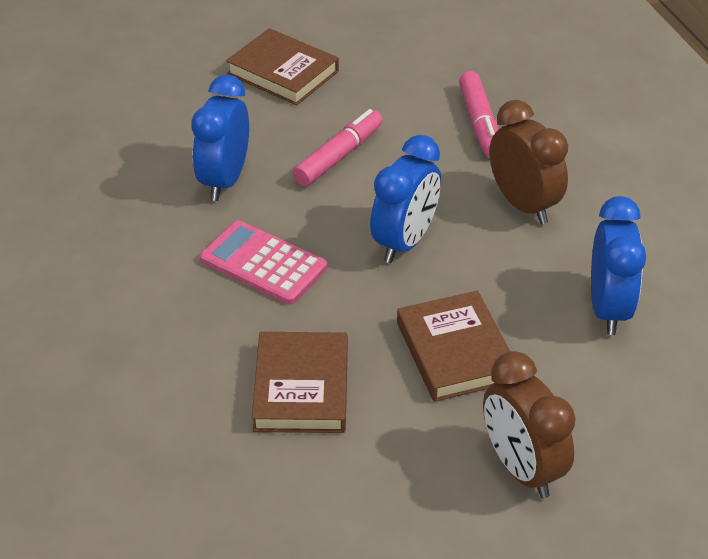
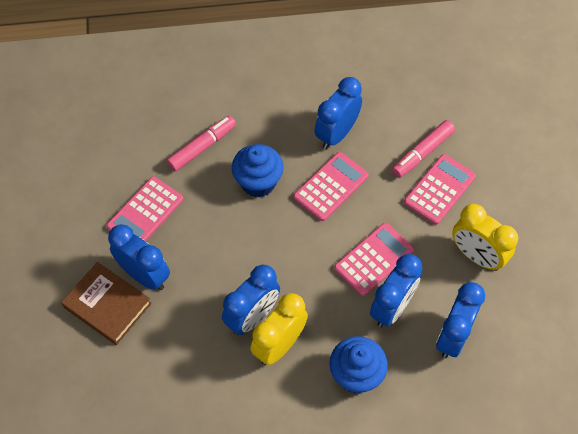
blue clock: [191,75,249,201] [370,135,441,263] [591,196,646,335] = 3 -> [108,224,170,290] [222,265,280,335] [314,77,362,149] [370,254,423,327] [436,282,485,358] = 5
blue cupcake: none = 0 -> [232,144,284,197] [329,336,388,393] = 2
brown book: [226,28,339,106] [252,332,348,433] [397,291,510,402] = 3 -> [61,262,152,345] = 1
brown clock: [483,351,575,498] [489,100,568,224] = 2 -> none = 0
pink calculator: [200,220,327,304] = 1 -> [106,177,183,241] [293,152,369,221] [334,223,414,296] [404,154,476,225] = 4
yellow clock: none = 0 -> [250,293,308,365] [452,204,518,271] = 2

